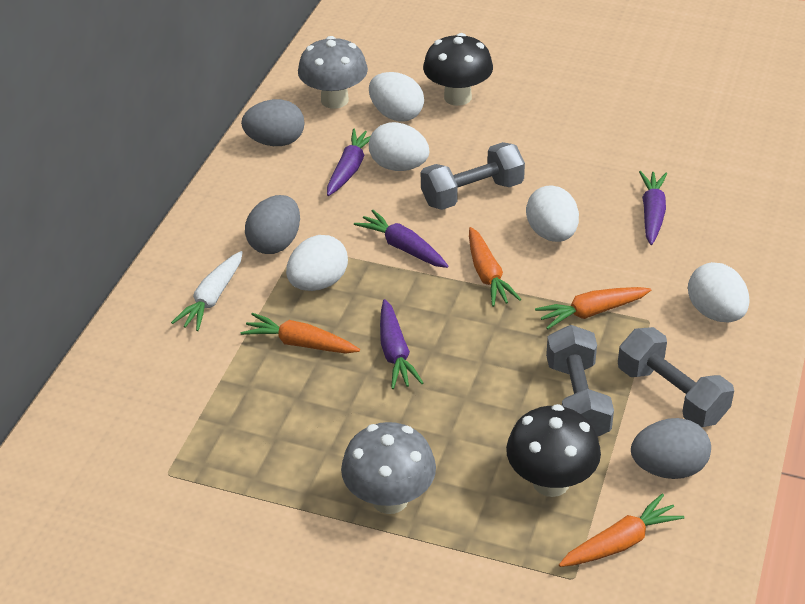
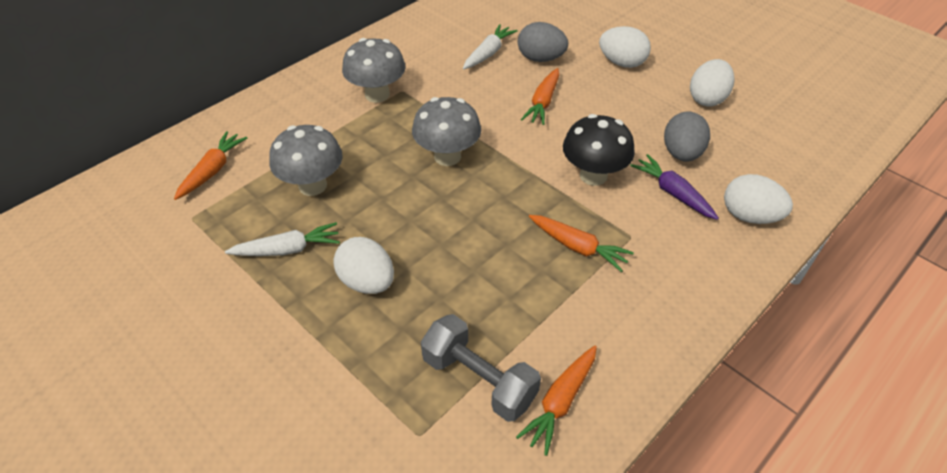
black mushroom: [423,33,493,106] [506,404,601,497] = 2 -> [563,114,635,186] = 1
grey dumbbell: [421,142,525,210] [546,325,614,437] [618,327,734,427] = 3 -> [421,314,541,422] = 1
grey egg: [241,99,305,146] [245,195,300,254] [631,418,711,479] = 3 -> [518,22,568,62] [664,112,710,162] = 2
grey mushroom: [298,36,368,109] [341,422,436,514] = 2 -> [269,125,343,196] [342,38,406,103] [412,97,481,166] = 3
purple carrot: [327,129,370,196] [354,210,448,268] [380,299,423,389] [639,171,667,245] = 4 -> [630,154,719,220] = 1
white carrot: [171,251,243,331] = 1 -> [225,222,340,256] [463,24,517,69] = 2
white egg: [286,235,348,291] [369,72,424,122] [369,122,429,171] [526,186,579,242] [688,262,750,322] = 5 -> [333,237,394,294] [599,26,651,68] [690,59,734,107] [724,174,793,224] = 4

